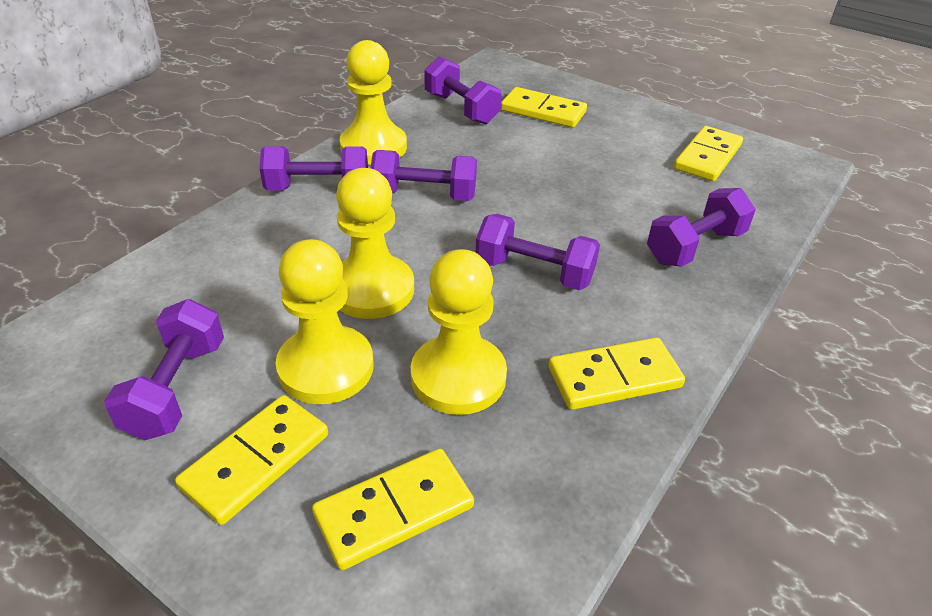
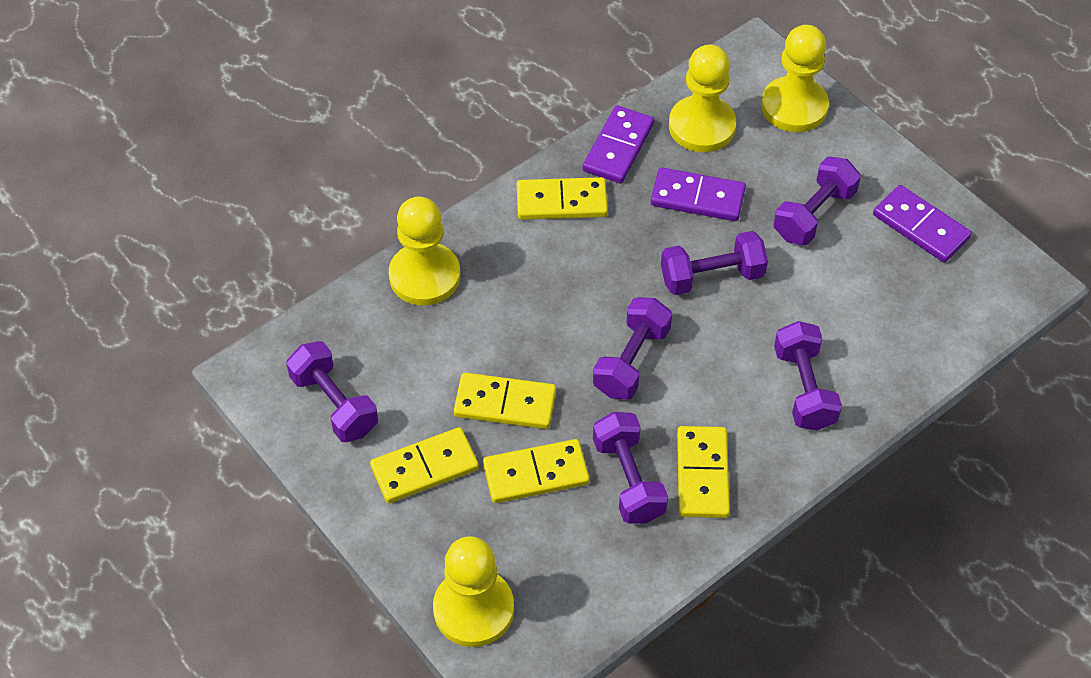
purple domino: none = 0 -> [583,105,654,184] [651,167,746,221] [873,185,972,263] = 3

